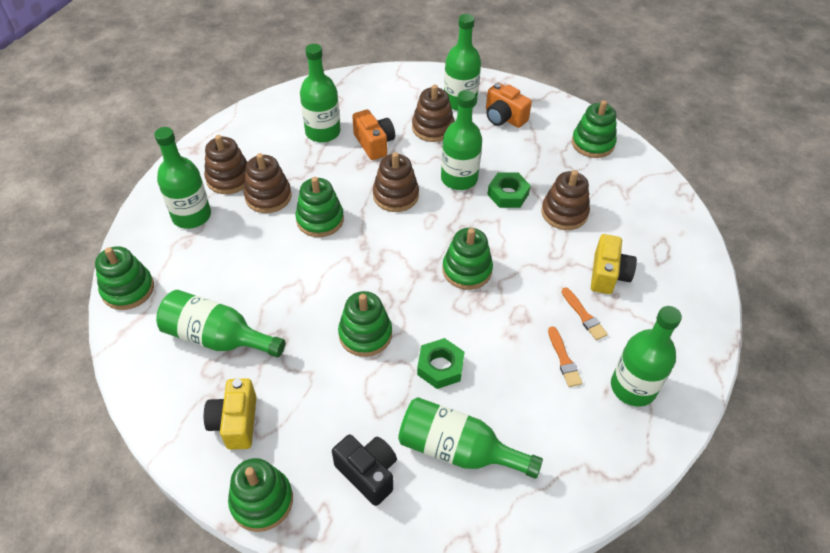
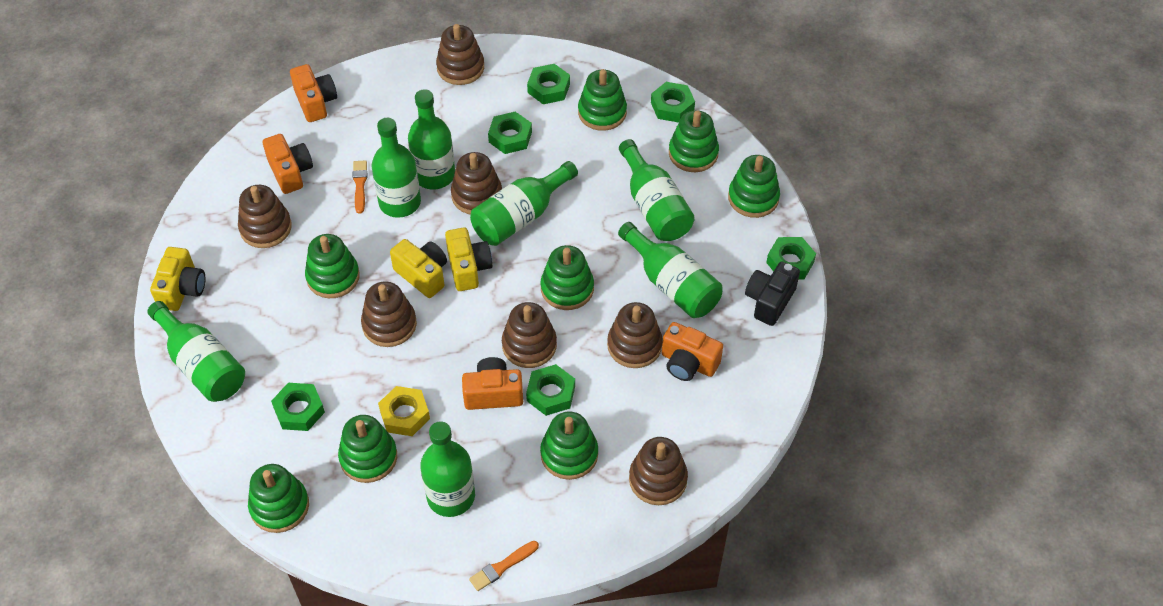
brown stacking toy: [204,135,247,194] [244,153,291,213] [373,152,419,212] [412,85,455,142] [541,170,590,230] = 5 -> [238,185,292,248] [361,282,417,347] [436,24,484,85] [451,152,502,214] [502,302,557,368] [607,302,663,368] [629,437,688,505] = 7
green nut: [417,338,464,389] [487,173,531,208] = 2 -> [271,383,325,431] [488,112,532,154] [526,364,575,416] [527,64,570,104] [651,82,695,123] [766,237,816,279] = 6
green stacking toy: [95,246,154,310] [228,458,293,532] [295,177,344,237] [338,291,392,357] [442,228,493,290] [572,100,617,158] = 6 -> [248,464,309,533] [305,234,360,298] [338,415,397,483] [540,245,594,310] [540,411,598,480] [578,69,627,131] [669,110,719,172] [728,155,780,218] = 8
orange camera: [352,109,395,160] [486,83,532,128] = 2 -> [263,134,313,194] [290,64,337,122] [462,357,523,410] [662,322,723,381] = 4
yellow camera: [204,378,256,450] [591,234,637,294] = 2 -> [150,247,205,311] [390,239,447,298] [445,227,492,291] = 3
yellow nut: none = 0 -> [378,386,430,436] = 1

